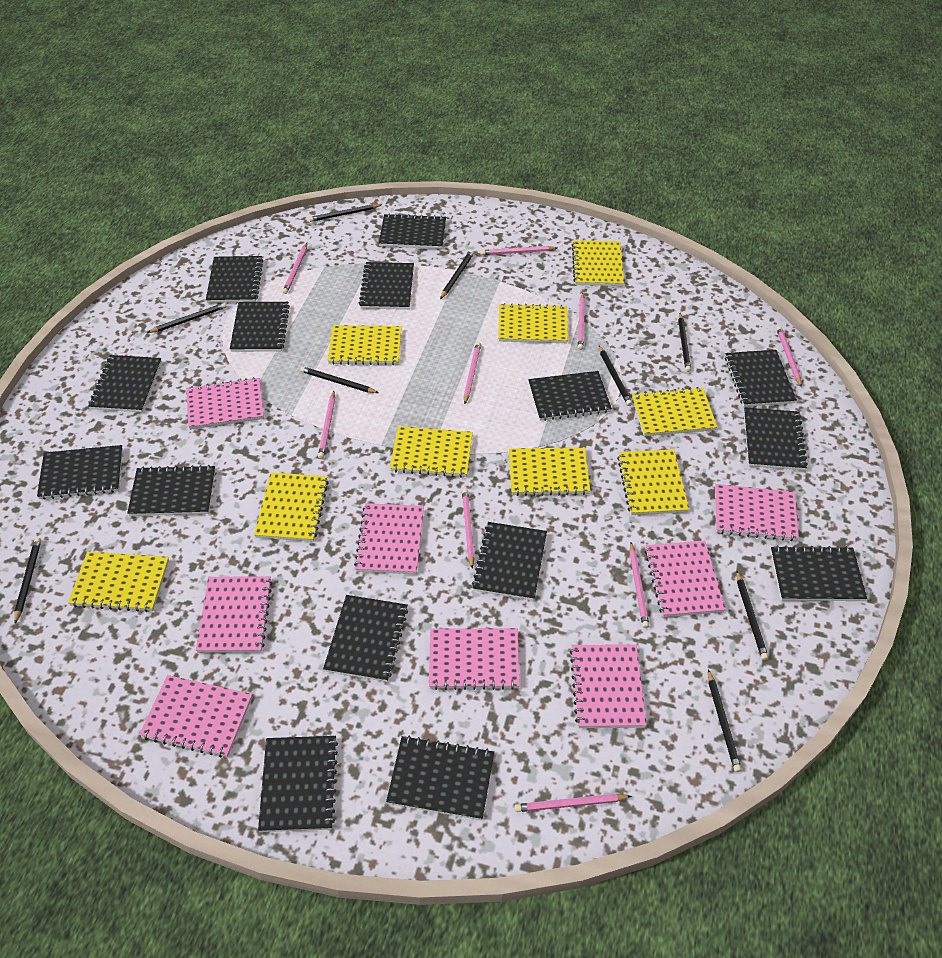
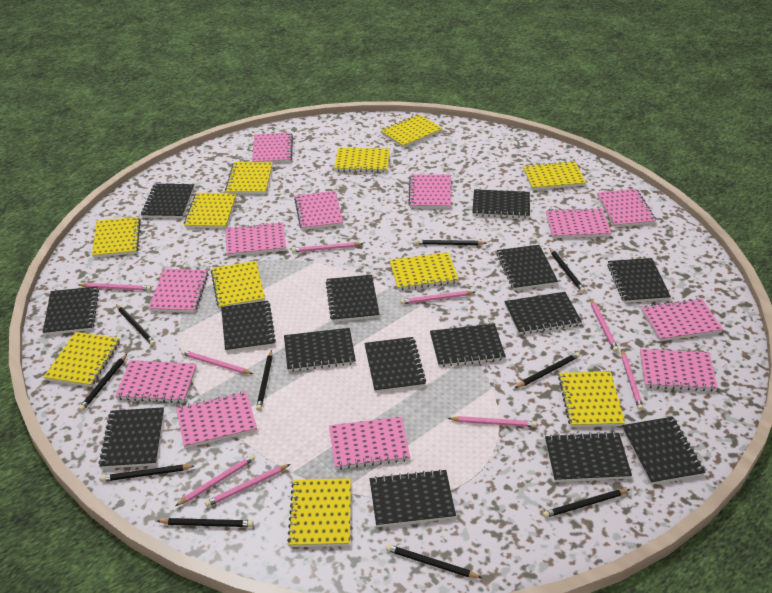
black pencil: [14,538,41,624] [147,303,227,333] [300,366,379,393] [309,204,381,222] [440,250,474,299] [599,346,632,406] [678,313,691,372] [708,669,742,772] [736,571,768,660] = 9 -> [79,354,127,411] [101,465,194,482] [116,304,156,346] [157,518,253,527] [256,350,273,411] [386,544,482,578] [415,240,486,245] [515,352,580,388] [543,489,630,518] [549,248,586,293] = 10
pink notebook: [139,675,252,758] [186,377,264,430] [196,576,272,653] [354,503,424,574] [429,628,520,690] [570,644,647,728] [645,540,726,617] [715,484,799,541] = 8 -> [115,360,197,403] [148,269,209,313] [176,392,257,448] [225,222,286,257] [252,133,293,163] [294,191,343,230] [329,417,410,470] [408,174,451,208] [546,208,611,238] [597,189,656,227] [640,349,718,392] [641,298,723,341] = 12
yellow notebook: [68,552,169,612] [254,472,329,542] [328,325,402,365] [390,426,473,478] [498,303,568,343] [509,447,590,496] [572,240,624,286] [617,449,689,515] [632,387,717,436] = 9 -> [44,332,120,387] [92,217,141,258] [184,193,236,229] [211,261,265,309] [225,162,273,194] [287,478,351,547] [334,148,390,172] [380,114,443,148] [390,252,459,290] [523,161,586,190] [558,371,625,427] = 11

